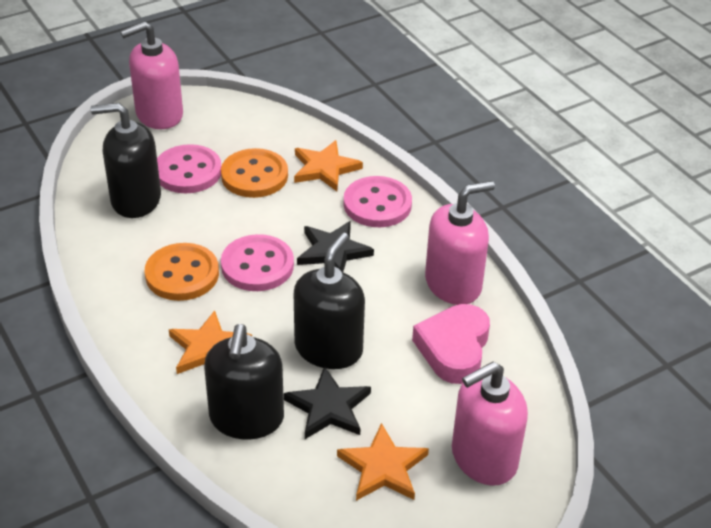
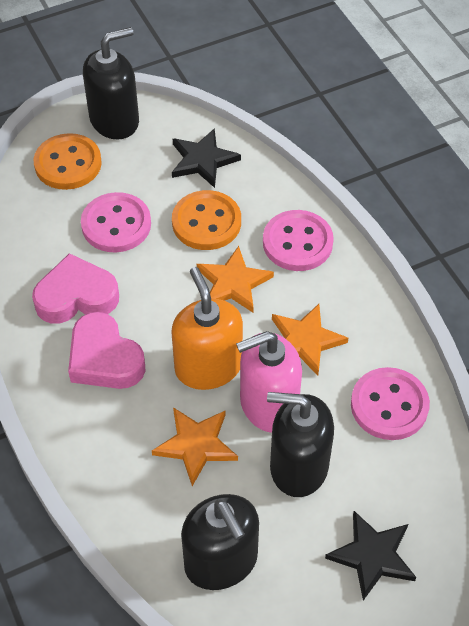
orange soap dispenser: none = 0 -> [171,267,243,390] = 1
pink heart: [412,304,490,384] = 1 -> [32,253,119,324] [68,312,146,389] = 2
pink soap dispenser: [120,21,183,129] [425,181,495,305] [452,362,528,486] = 3 -> [236,331,302,433] = 1

